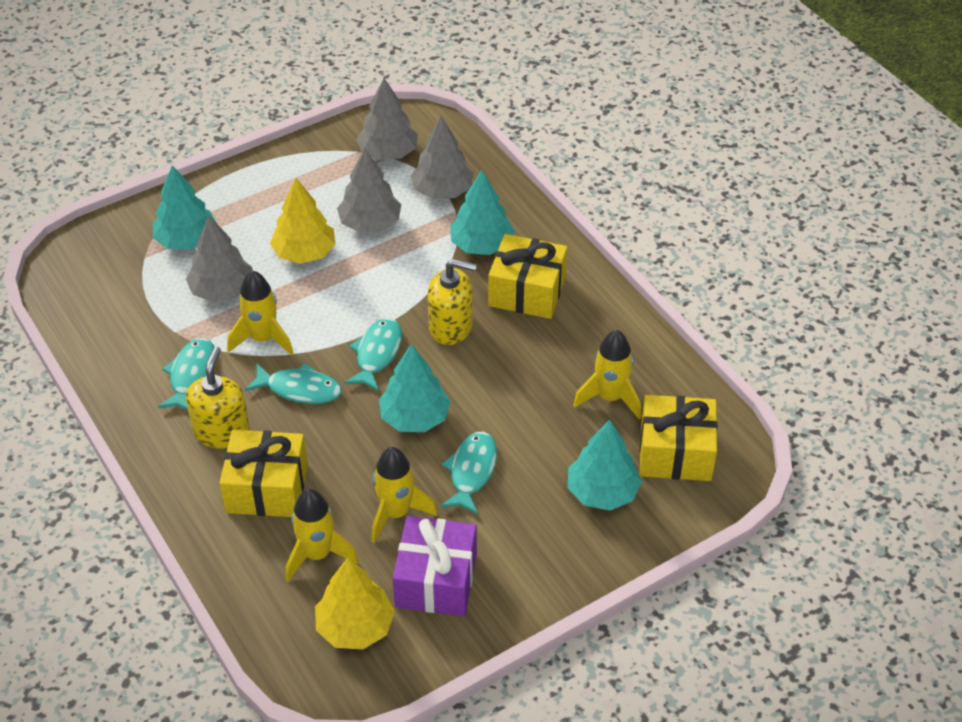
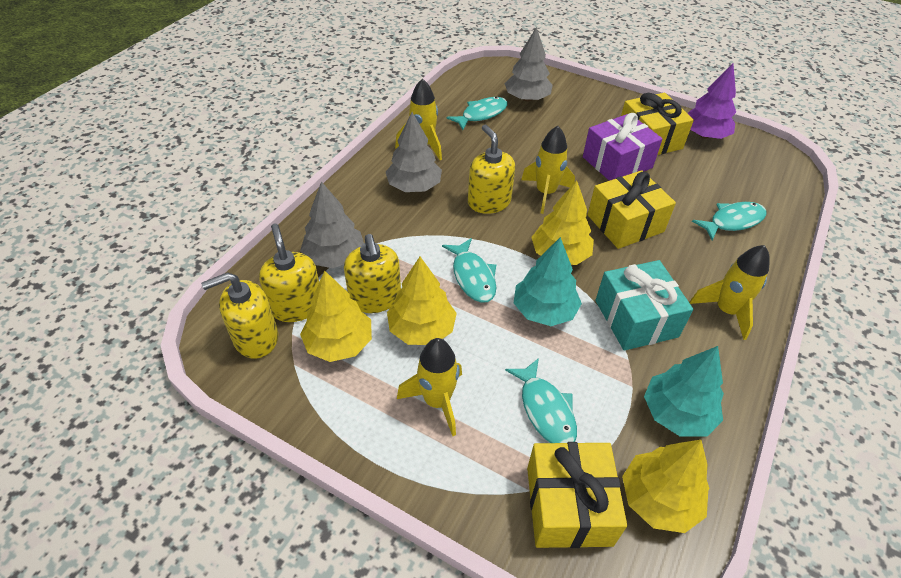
grey tree: [186,216,252,302] [337,148,401,232] [357,78,418,160] [411,116,474,199] = 4 -> [300,181,364,268] [386,112,442,192] [504,27,553,101] = 3
purple tree: none = 0 -> [687,64,736,139] = 1
turquoise gift: none = 0 -> [595,260,693,351] = 1
turquoise tree: [153,165,217,250] [379,344,451,432] [450,170,515,255] [568,420,642,511] = 4 -> [514,237,582,326] [644,346,724,436] = 2
yellow soap dispenser: [186,347,250,449] [428,259,477,345] = 2 -> [201,272,278,359] [259,224,319,322] [344,234,401,313] [468,124,515,214] = 4
yellow tree: [270,178,336,264] [315,557,395,650] = 2 -> [300,271,372,362] [387,257,457,345] [531,180,594,265] [622,440,709,533] = 4

